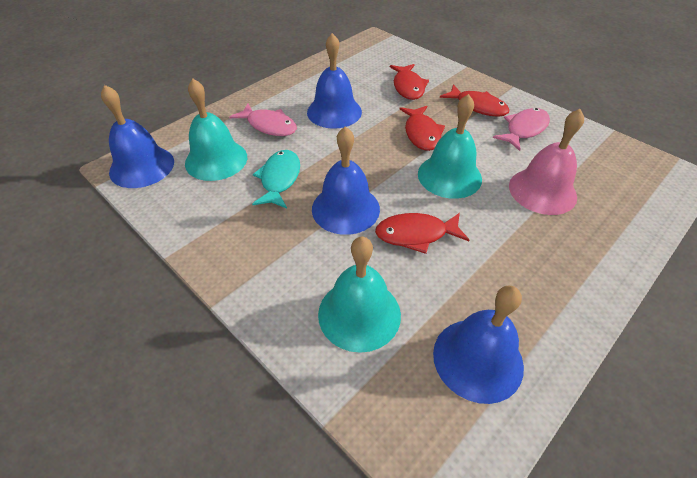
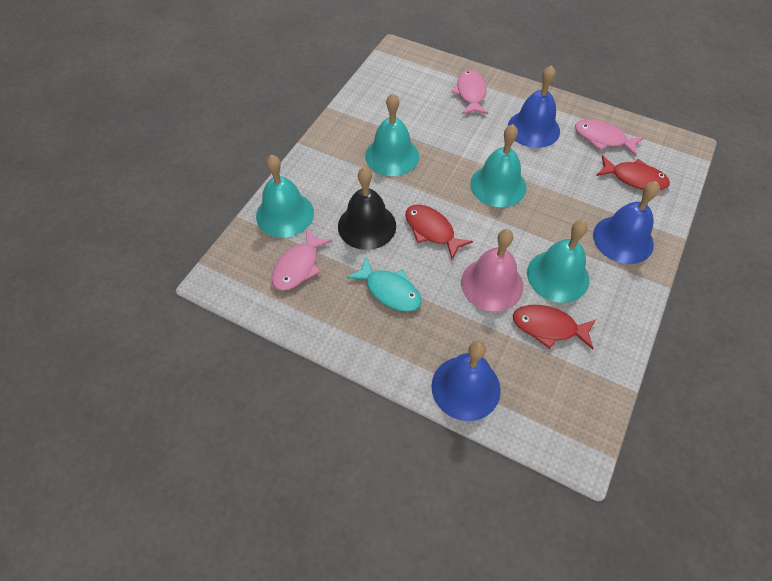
black bell: none = 0 -> [338,167,396,250] = 1
blue bell: [101,85,174,188] [307,33,362,128] [312,126,380,235] [433,286,524,404] = 4 -> [431,341,501,421] [508,65,560,148] [593,181,660,264] = 3
pink fish: [229,103,297,136] [493,108,550,151] = 2 -> [271,228,332,291] [451,70,488,114] [575,119,644,156] = 3
red fish: [375,213,469,254] [390,64,429,100] [399,106,445,151] [440,84,510,117] = 4 -> [406,205,473,259] [513,305,596,349] [596,155,670,190] = 3
turquoise bell: [185,79,247,181] [318,237,401,353] [418,94,482,199] = 3 -> [256,155,314,238] [365,93,419,176] [470,124,526,207] [527,220,589,303] = 4

